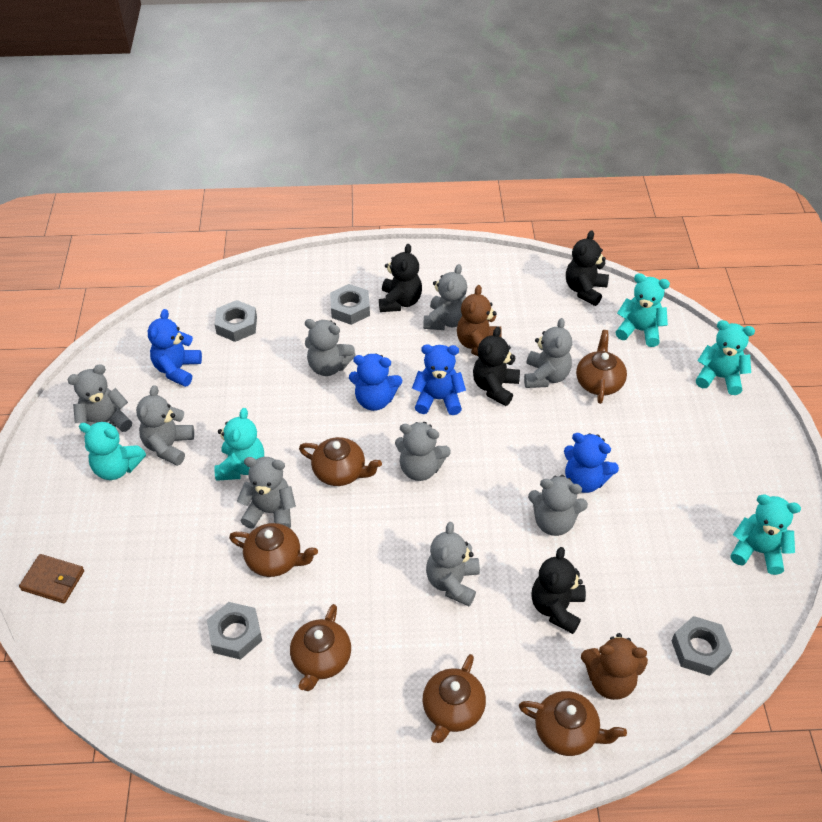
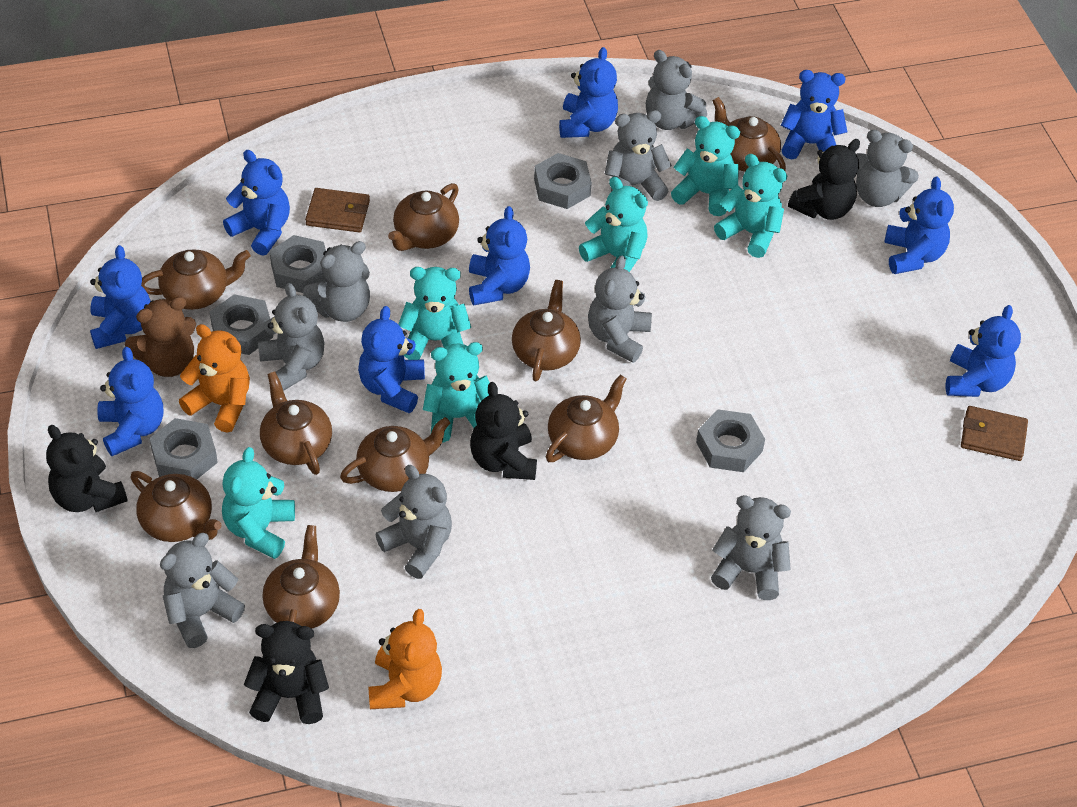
blue teddy bear: [148,309,202,387] [349,353,402,411] [412,344,466,415] [564,433,619,493] = 4 -> [90,245,151,349] [97,346,163,456] [223,150,290,256] [358,306,425,413] [469,206,530,305] [559,47,618,138] [781,70,847,160] [884,177,954,274] [946,305,1021,397] = 9
brown teapot: [229,523,318,577] [290,604,351,691] [299,437,382,486] [422,654,486,743] [519,691,627,756] [576,330,627,404] = 6 -> [130,471,222,542] [141,249,251,310] [260,372,332,475] [262,525,340,629] [340,417,450,492] [388,183,459,251] [512,280,581,381] [546,374,627,462] [712,97,786,172] = 9
brown teddy bear: [457,285,502,357] [581,633,648,700] = 2 -> [125,297,196,377] = 1
brown wallet: [19,554,84,603] = 1 -> [305,188,370,232] [961,406,1028,461] = 2
grey nut: [207,602,262,660] [215,300,257,342] [330,284,370,325] [671,616,733,676] = 4 -> [150,418,218,479] [210,294,273,355] [270,235,326,293] [534,153,592,209] [696,409,765,472] = 5
orange teddy bear: none = 0 -> [179,324,250,433] [368,609,442,709] = 2
turquoise teddy bear: [79,421,146,480] [214,408,264,481] [616,273,670,347] [696,320,755,395] [730,494,801,575] = 5 -> [222,447,295,559] [398,267,471,360] [423,342,490,442] [579,177,648,272] [671,116,740,216] [714,154,787,258] = 6

